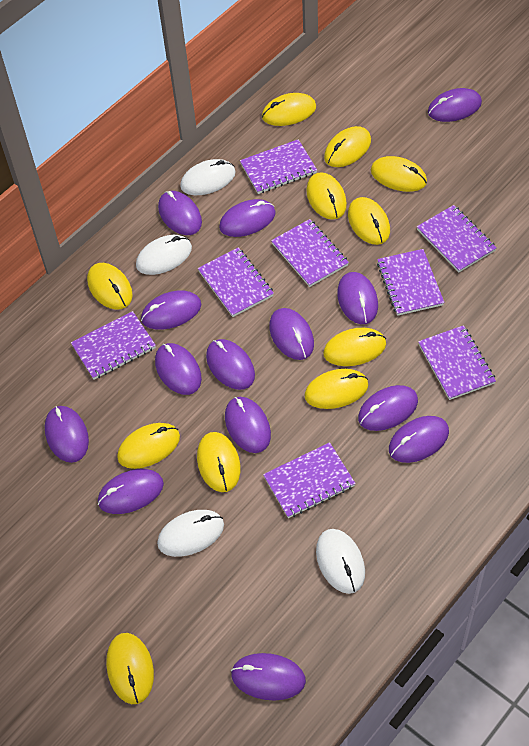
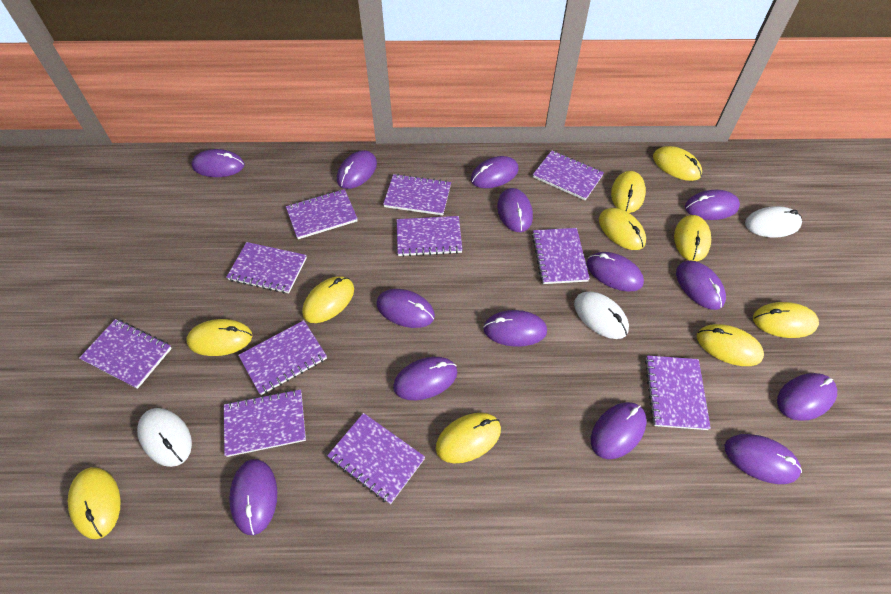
purple notebook: [71,311,156,380] [198,247,274,317] [240,139,317,194] [263,442,356,518] [271,219,349,287] [377,249,444,316] [417,205,497,272] [418,325,496,400] = 8 -> [79,319,172,389] [224,389,306,457] [226,242,307,294] [238,320,327,395] [286,189,358,239] [327,413,425,504] [383,174,451,215] [397,216,462,257] [532,228,590,284] [533,150,604,200] [645,355,711,430] = 11
white mouse: [136,235,192,275] [157,510,224,557] [180,159,236,195] [316,529,365,594] = 4 -> [137,408,192,467] [574,291,629,339] [745,206,802,238] = 3
yellow mouse: [87,263,133,310] [106,633,154,704] [117,423,180,469] [197,432,240,492] [262,93,316,126] [304,369,368,409] [306,172,347,219] [323,328,386,366] [324,126,371,167] [348,197,390,245] [371,156,427,192] = 11 -> [68,467,121,539] [186,319,252,356] [302,276,354,323] [436,413,501,463] [599,208,646,250] [611,171,646,213] [653,146,702,181] [674,215,711,261] [697,324,764,366] [753,302,819,338] = 10

